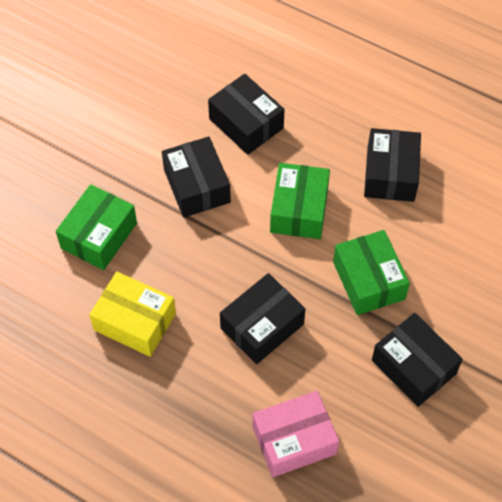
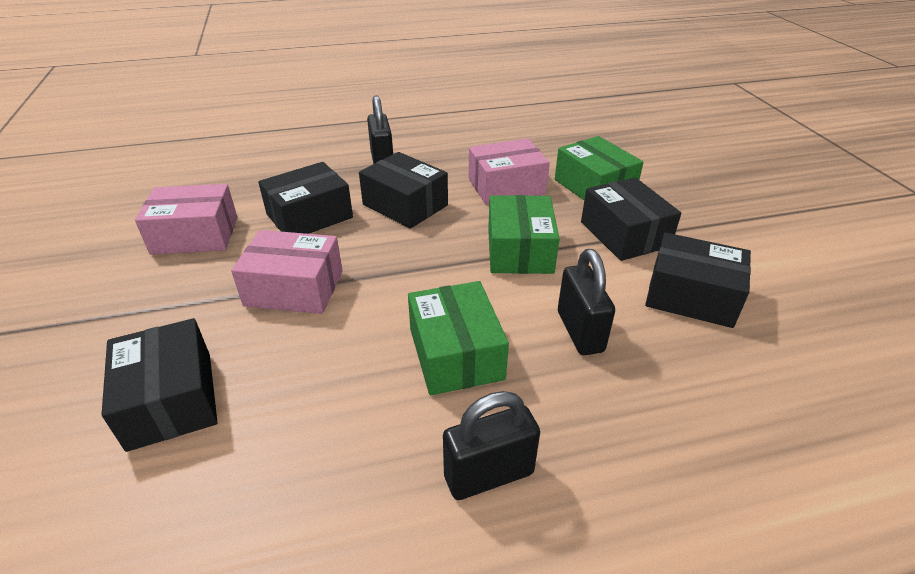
black padlock: none = 0 -> [367,96,393,164] [443,391,540,500] [558,249,615,355] = 3
pink box: [253,391,339,477] = 1 -> [135,184,237,255] [231,230,343,314] [469,139,550,204] = 3
yellow box: [89,272,176,357] = 1 -> none = 0

